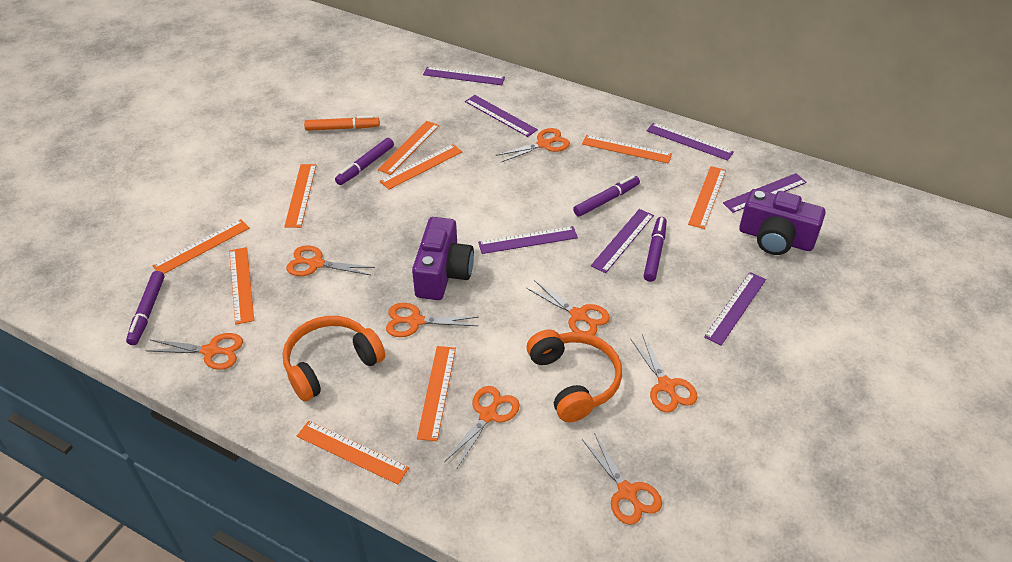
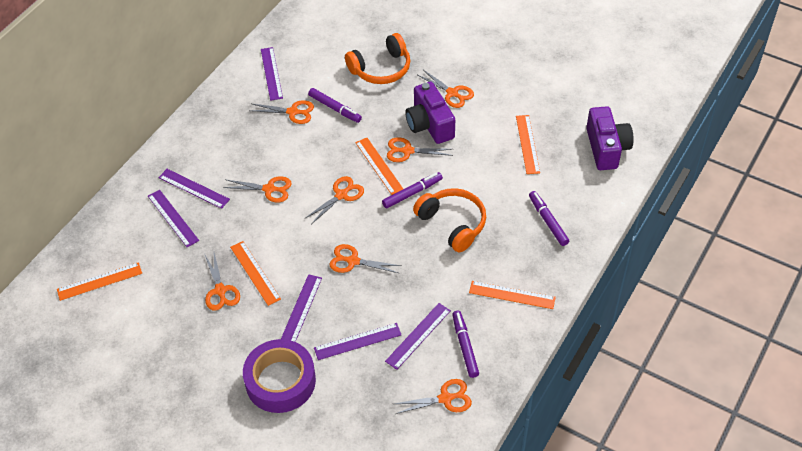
orange marker: [304,115,380,131] = 1 -> none = 0
orange ruler: [152,219,250,274] [229,247,254,325] [284,164,316,228] [297,421,409,484] [378,121,439,175] [380,144,462,190] [417,346,456,441] [582,135,672,164] [688,166,726,229] = 9 -> [57,262,142,301] [230,241,281,306] [355,138,403,195] [469,281,556,309] [516,115,540,174] = 5
purple ruler: [423,67,505,85] [465,95,538,137] [478,226,578,254] [591,209,654,273] [647,123,734,161] [704,272,766,346] [723,173,807,213] = 7 -> [148,190,199,247] [159,169,230,209] [261,47,283,101] [281,274,322,342] [314,323,401,360] [385,303,451,370] = 6
purple tape: none = 0 -> [243,339,316,413] = 1

